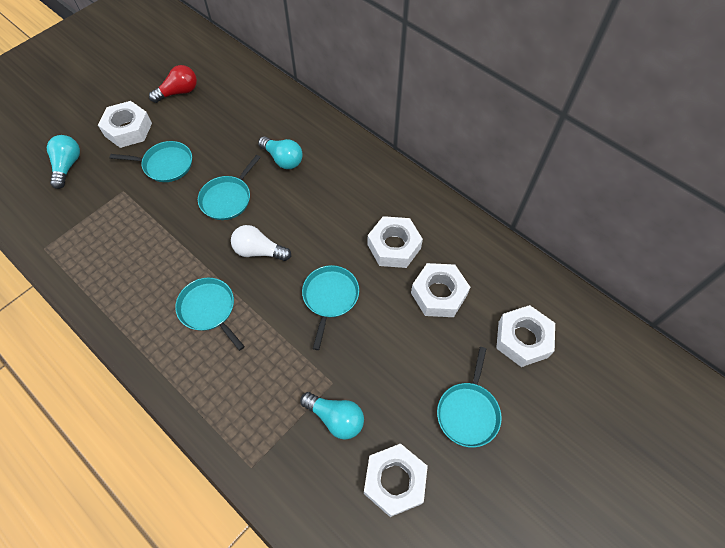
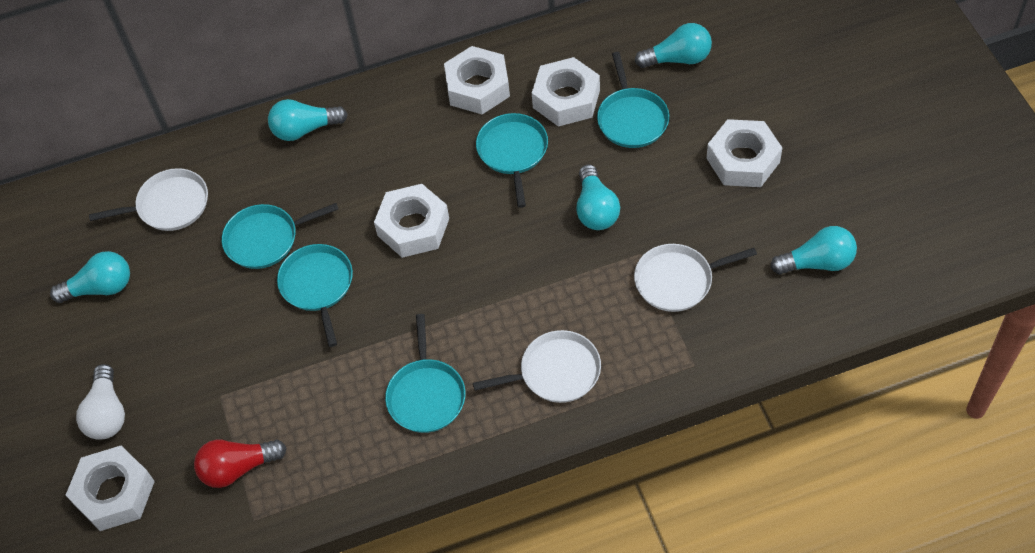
turquoise light bulb: [47,135,80,189] [258,136,303,169] [300,392,364,439] = 3 -> [50,251,130,303] [268,99,348,141] [576,165,620,230] [635,23,712,68] [770,226,857,275] = 5
white pan: none = 0 -> [89,168,208,231] [473,330,601,403] [634,244,757,312] = 3

